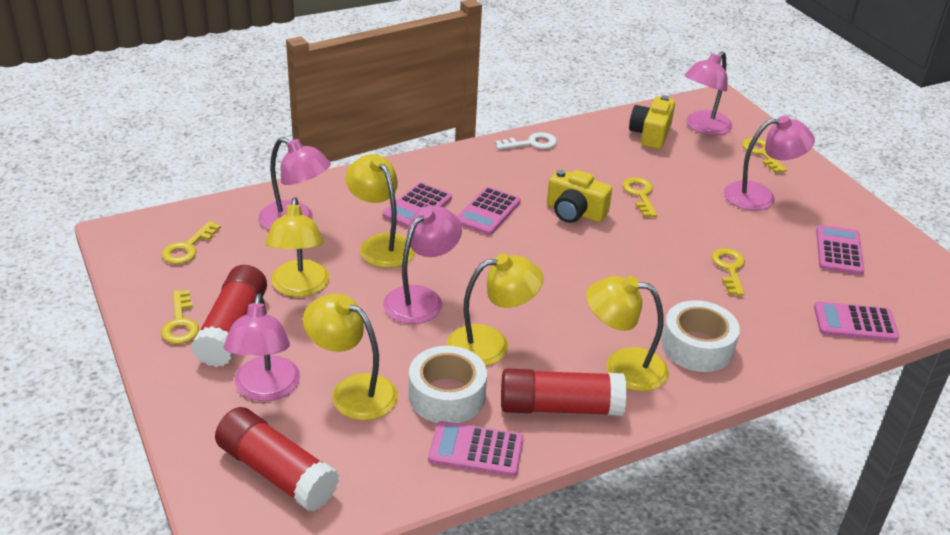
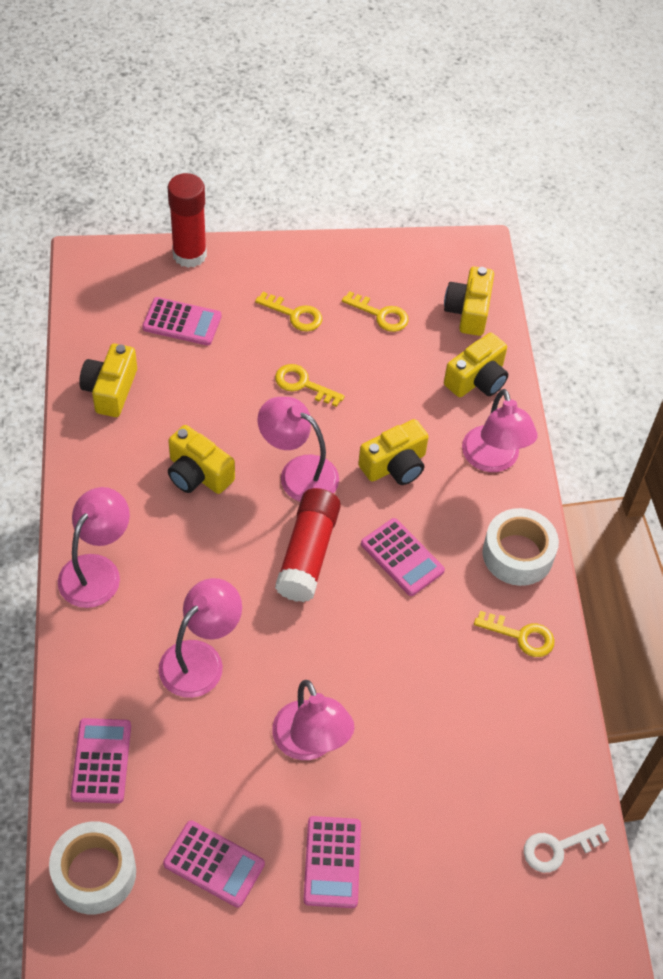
red glue stick: [192,265,267,367] [215,407,339,512] [501,368,626,416] = 3 -> [168,173,207,268] [275,488,341,602] = 2
yellow camera: [547,169,612,223] [629,95,675,149] = 2 -> [79,344,137,417] [168,425,235,494] [358,419,429,485] [444,266,494,336] [444,333,508,397] = 5
yellow key: [161,290,199,344] [162,221,221,264] [623,177,658,217] [712,248,745,296] [742,138,787,173] = 5 -> [255,292,322,332] [275,364,345,407] [342,291,409,332] [474,611,555,657] = 4
yellow lamp: [266,197,330,297] [303,293,398,420] [345,154,415,268] [447,254,543,366] [586,276,669,391] = 5 -> none = 0

